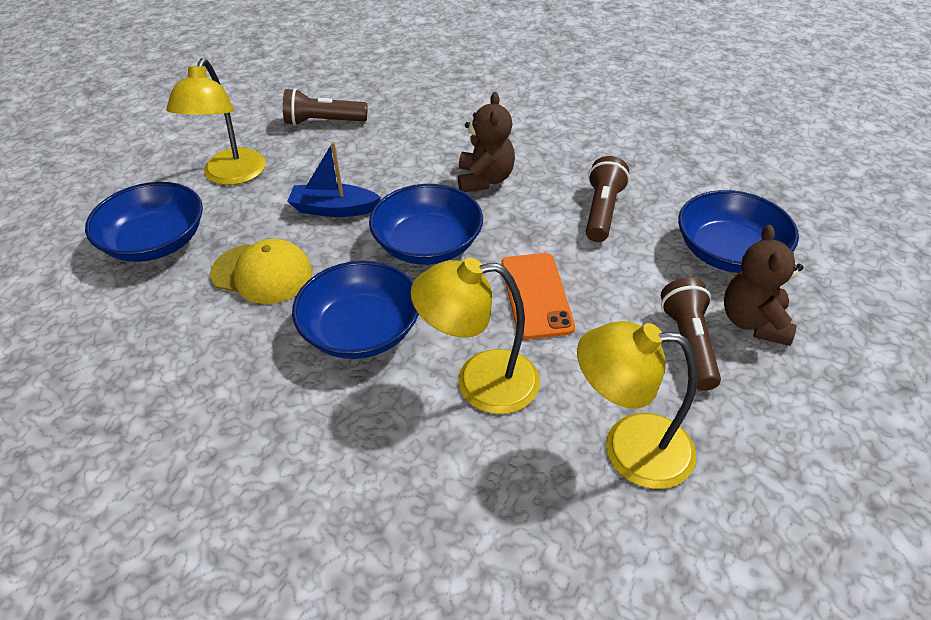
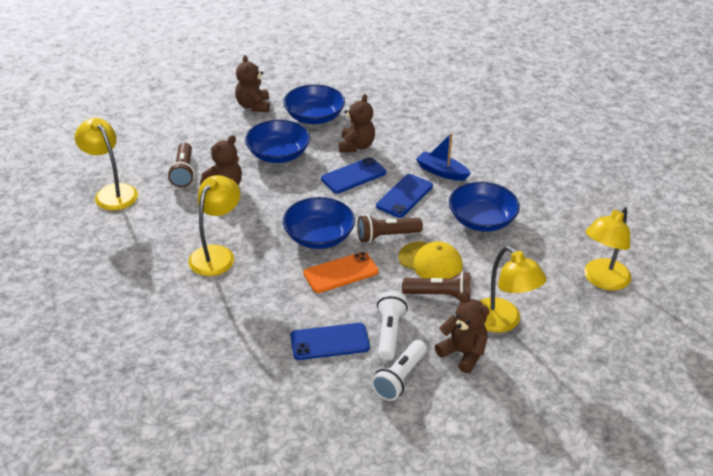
blue phone: none = 0 -> [290,323,370,360] [321,157,386,193] [376,174,433,218] = 3
brown teddy bear: [458,92,515,192] [724,225,803,346] = 2 -> [200,135,242,185] [235,55,270,112] [339,94,375,152] [435,292,489,374] = 4
white flashlight: none = 0 -> [371,340,427,401] [377,291,408,361] = 2
yellow lamp: [166,58,266,185] [410,258,540,414] [577,321,698,489] = 3 -> [75,118,138,210] [188,175,240,276] [480,246,547,333] [584,206,631,291] = 4

